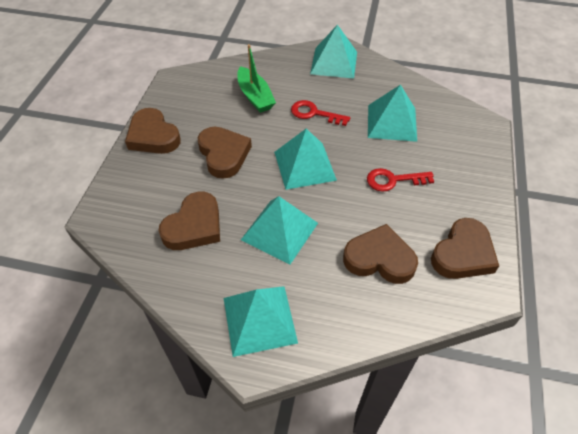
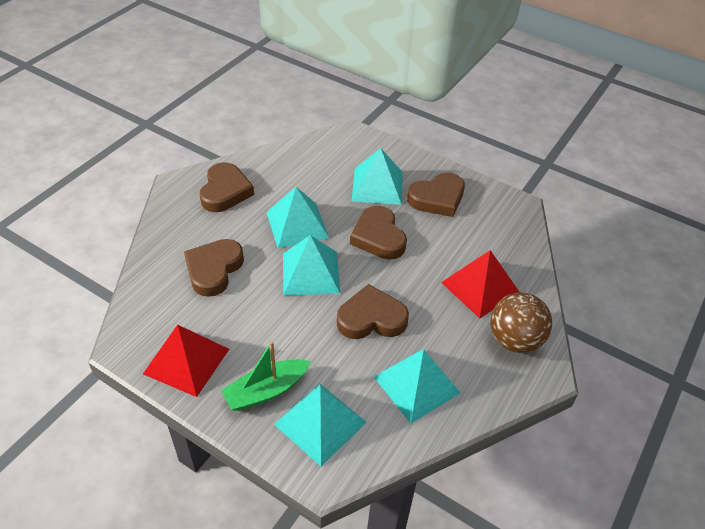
brown ball: none = 0 -> [490,292,552,353] = 1
red key: [291,100,350,126] [367,168,434,192] = 2 -> none = 0
red pyramid: none = 0 -> [143,325,229,397] [441,250,519,318] = 2

